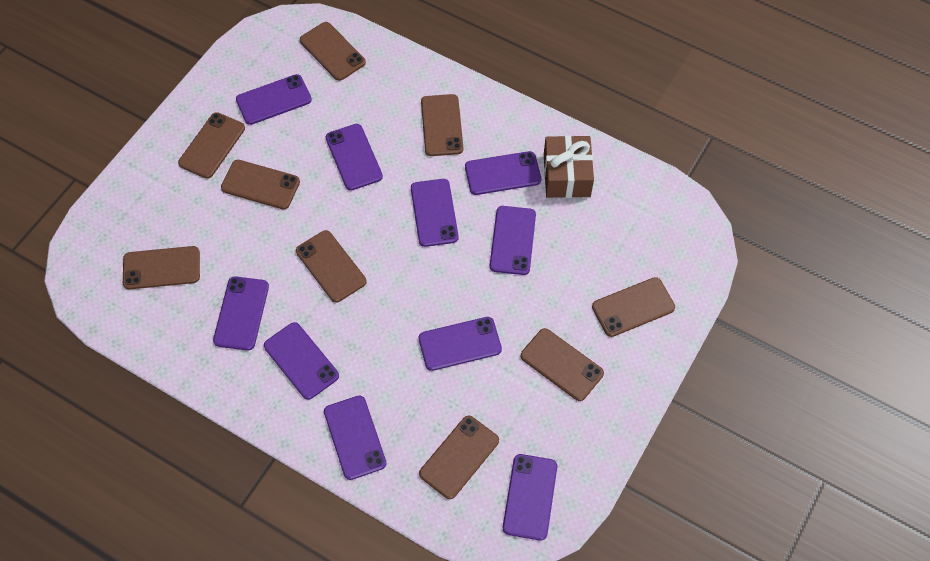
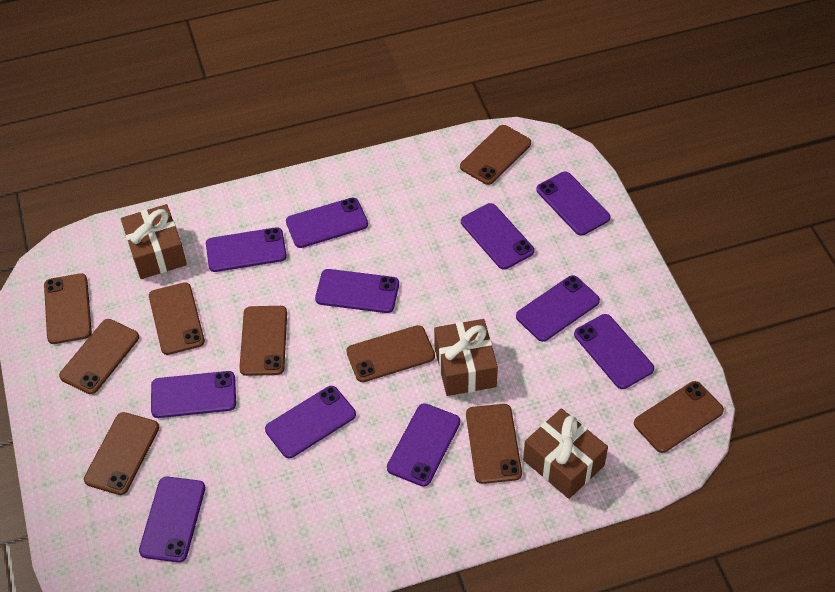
brown gift: [544,135,594,198] = 1 -> [121,204,187,279] [434,319,498,396] [523,408,608,499] = 3
purple phone: [213,276,269,350] [236,74,312,125] [264,322,339,400] [324,395,387,480] [326,124,383,191] [411,179,459,247] [418,317,502,371] [465,151,541,195] [490,206,536,275] [503,454,557,541] = 10 -> [139,477,205,563] [151,371,236,418] [206,227,287,272] [265,386,356,458] [286,197,368,248] [315,269,399,313] [387,403,460,487] [461,203,534,270] [516,275,600,342] [536,172,610,236] [574,314,654,389] = 11

